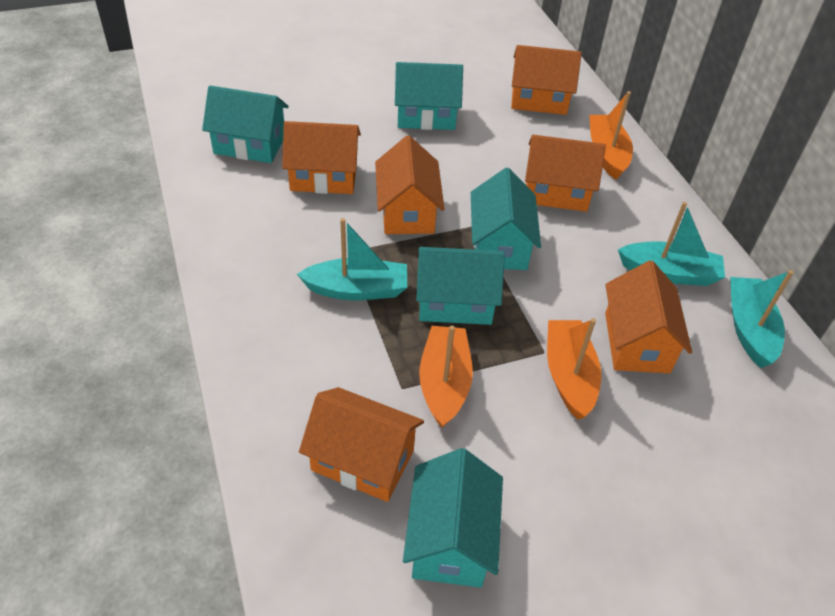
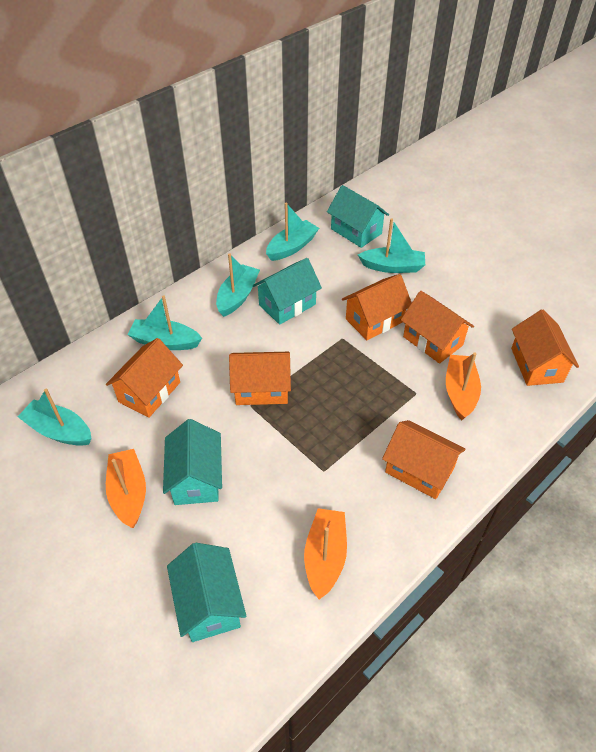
turquoise boat: [297,218,407,300] [618,202,725,286] [730,270,794,368] = 3 -> [17,389,92,446] [127,295,202,350] [216,253,260,317] [266,203,319,261] [358,218,425,273] = 5
turquoise house: [202,85,289,163] [395,62,463,130] [403,448,503,588] [416,247,505,325] [471,168,541,270] = 5 -> [163,419,222,505] [167,543,246,642] [253,258,322,325] [327,185,389,248] = 4

